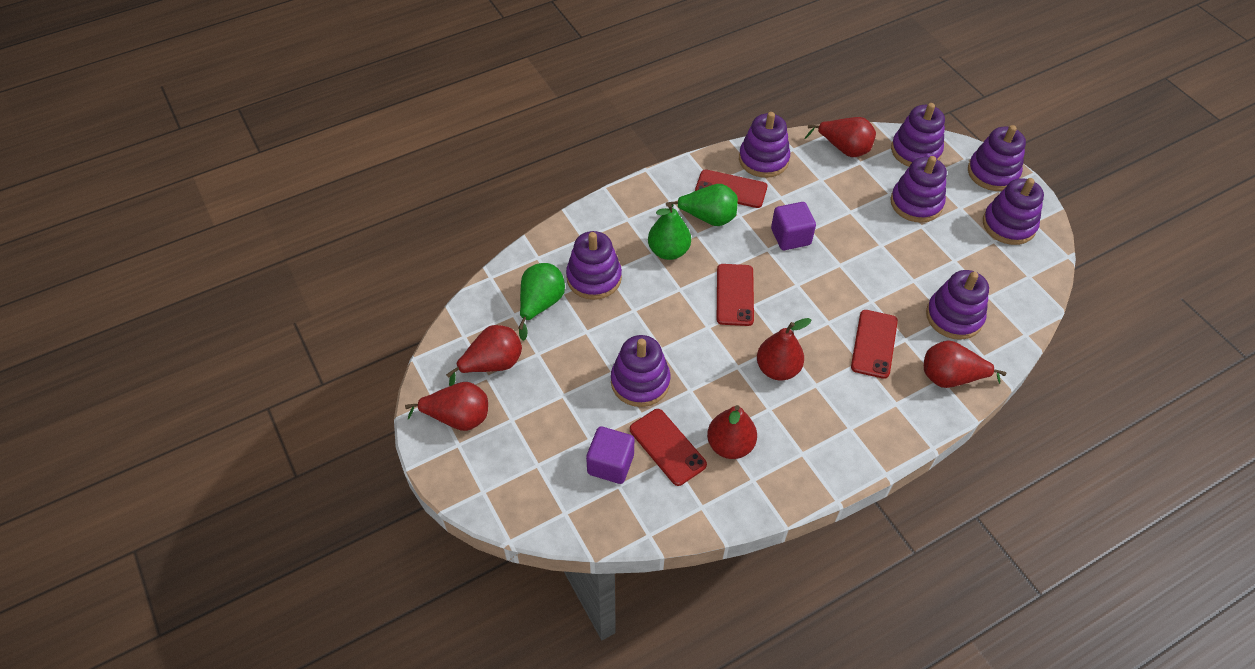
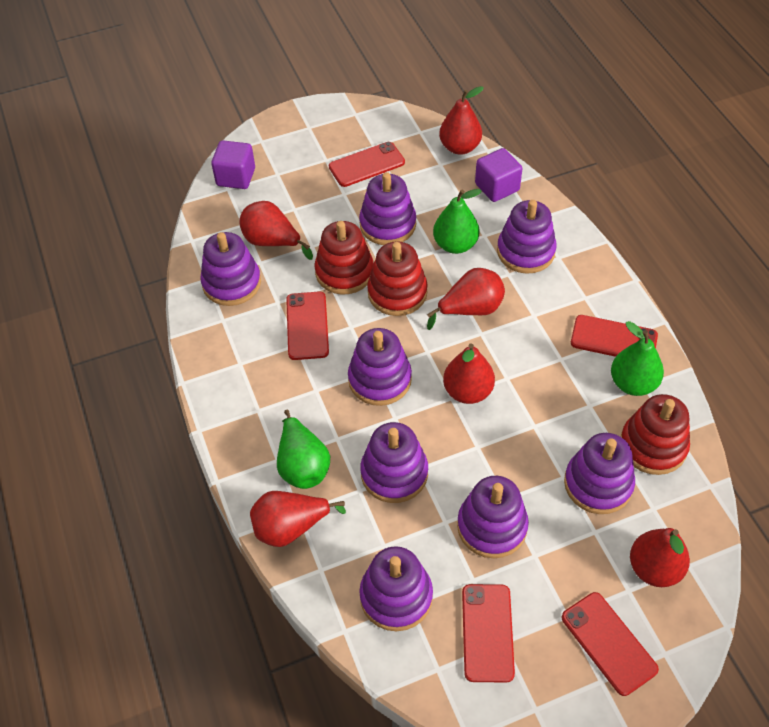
red phone: [630,409,707,486] [695,169,767,208] [717,264,754,326] [851,310,898,379] = 4 -> [286,291,329,360] [329,142,405,187] [462,584,515,682] [562,592,659,696] [571,315,658,357] = 5
red stacking toy: none = 0 -> [315,221,373,295] [367,241,428,316] [621,394,690,475] = 3

